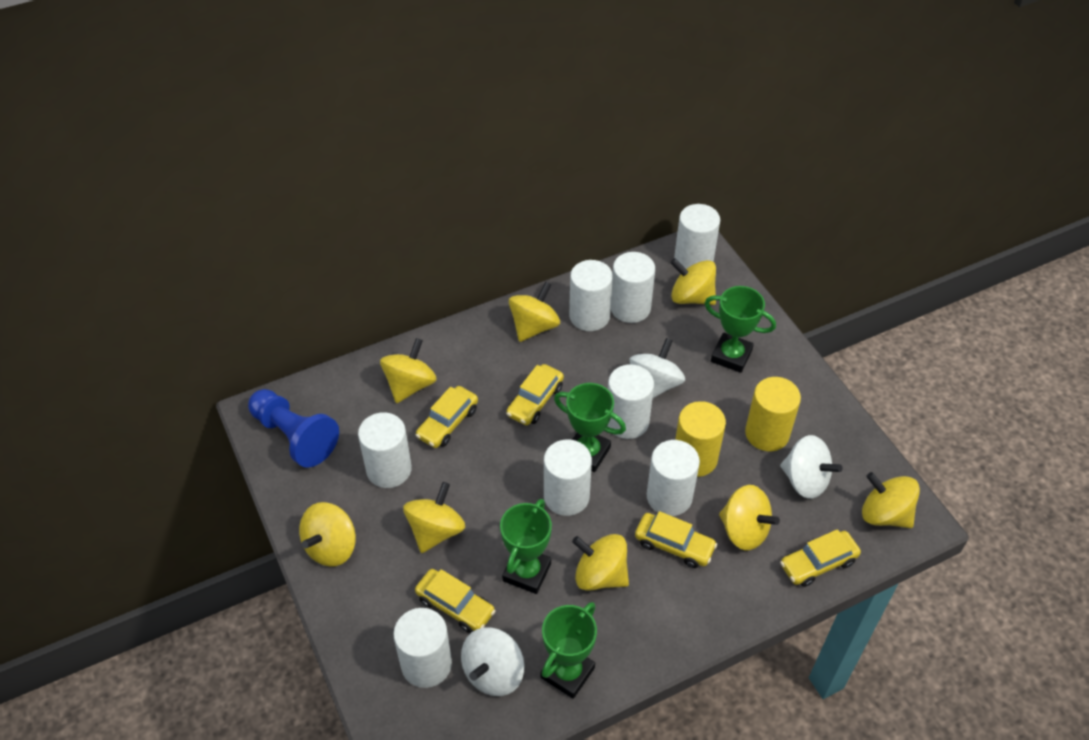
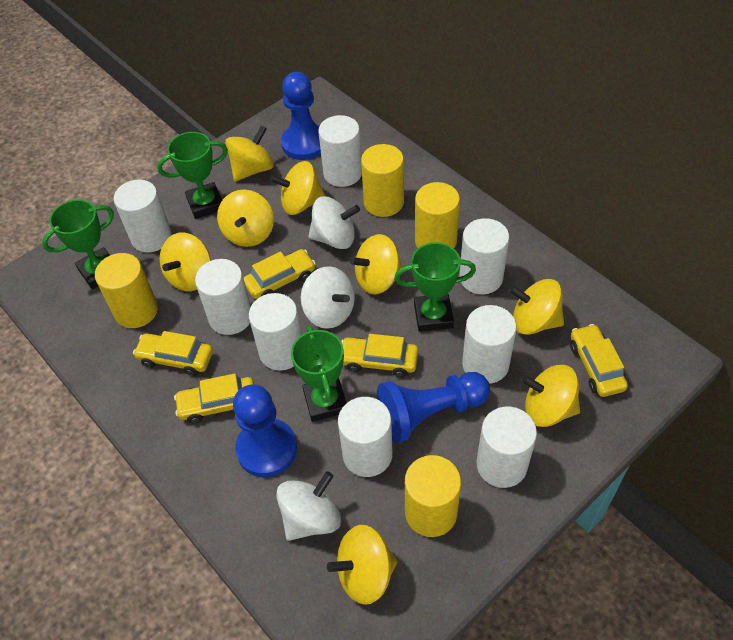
blue pawn: [248,389,339,468] = 1 -> [233,384,297,477] [281,72,321,160] [377,372,490,443] = 3
yellow cylinder: [675,401,726,477] [745,377,801,451] = 2 -> [95,253,158,328] [361,144,404,217] [405,455,461,537] [415,182,460,248] = 4

